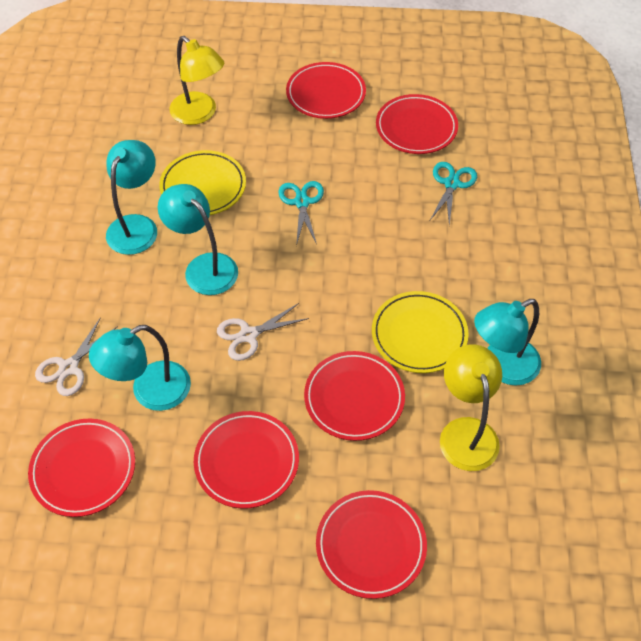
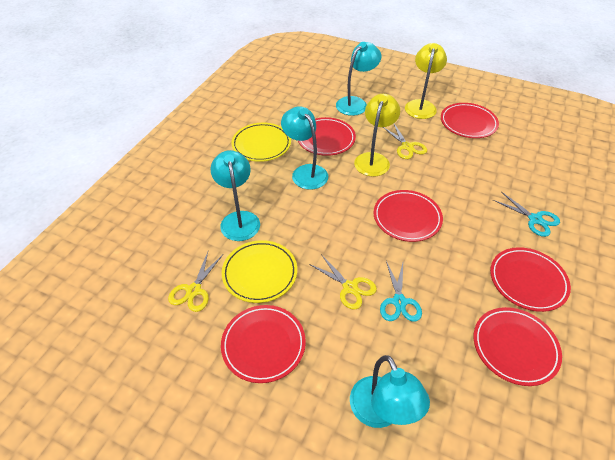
white scissors: [35,317,118,396] [217,303,309,361] = 2 -> none = 0
yellow scissors: none = 0 -> [168,252,223,312] [309,254,377,310] [383,124,427,159] = 3

